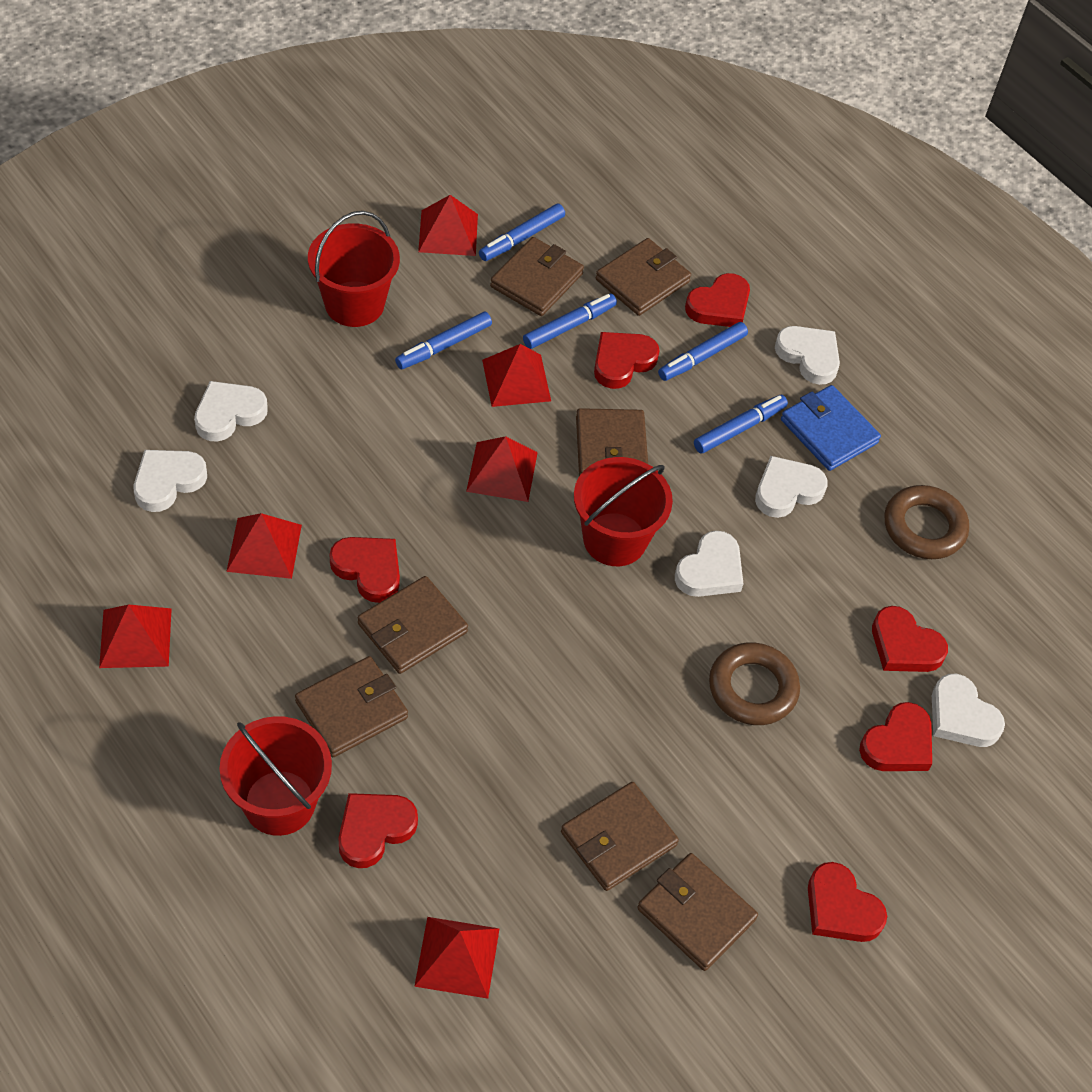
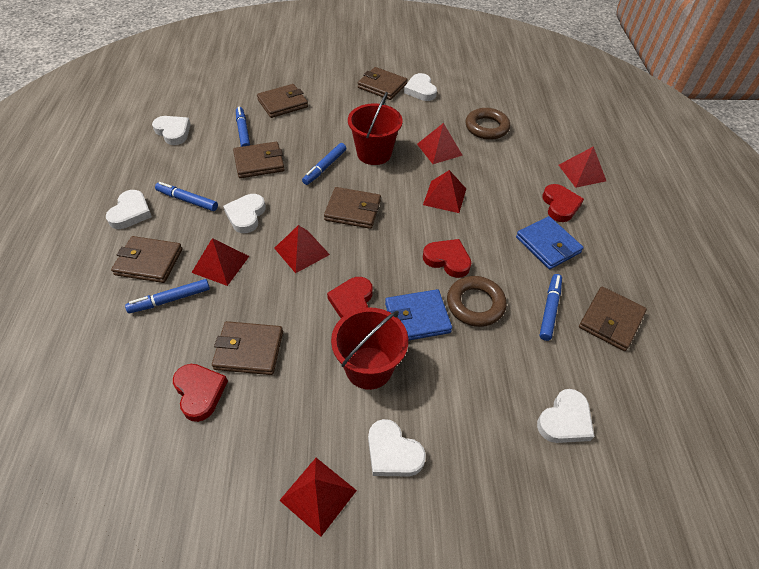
blue wallet: [781,385,881,471] = 1 -> [385,289,452,341] [516,216,584,269] = 2
red bucket: [220,716,332,836] [308,211,400,327] [574,457,673,566] = 3 -> [331,307,408,390] [348,92,403,165] = 2
red heart: [329,537,400,603] [338,793,418,868] [594,332,660,389] [685,273,750,327] [808,862,887,942] [859,702,932,771] [872,606,948,672] = 7 -> [173,364,228,422] [327,277,373,318] [423,239,471,278] [542,184,584,222] = 4

